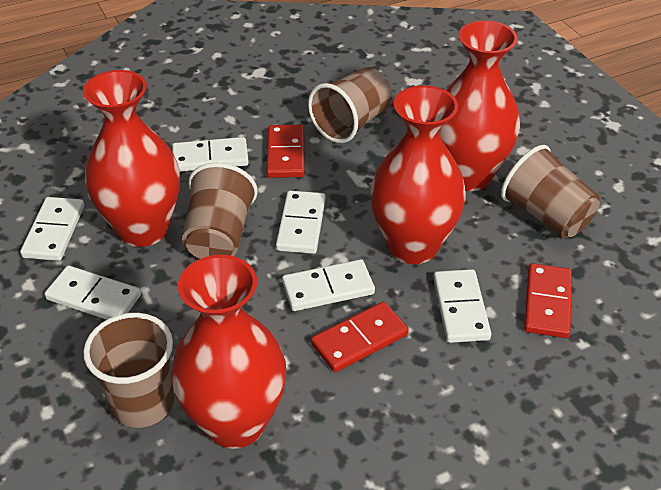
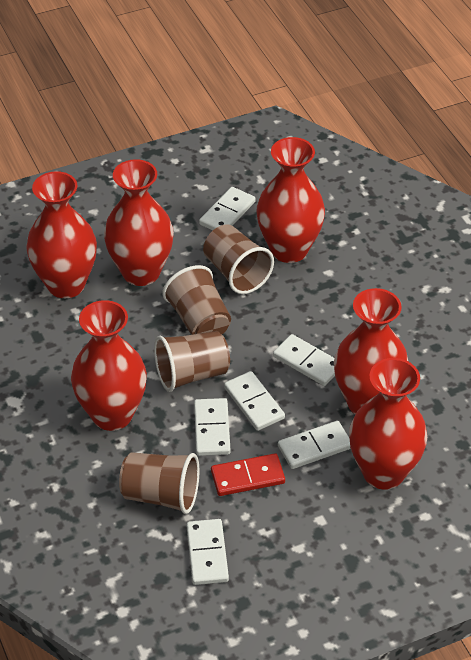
red domino: [266,125,305,178] [311,302,409,372] [524,263,572,338] = 3 -> [211,453,285,496] = 1
red vase: [83,70,180,247] [171,255,286,449] [370,85,466,264] [439,20,520,191] = 4 -> [26,171,97,298] [71,300,147,431] [104,159,174,286] [257,137,325,263] [334,288,409,414] [349,358,427,490] = 6

